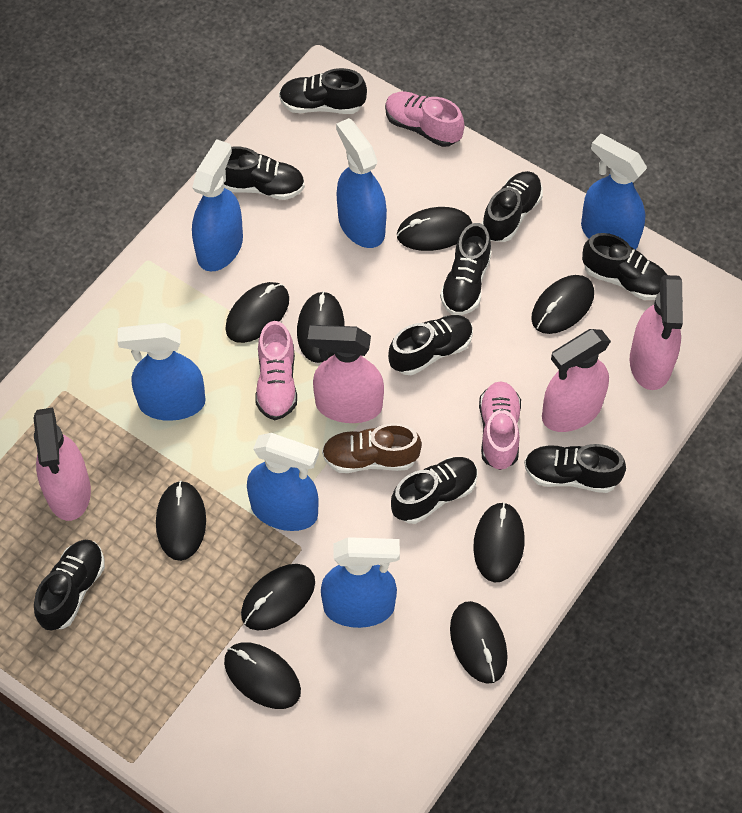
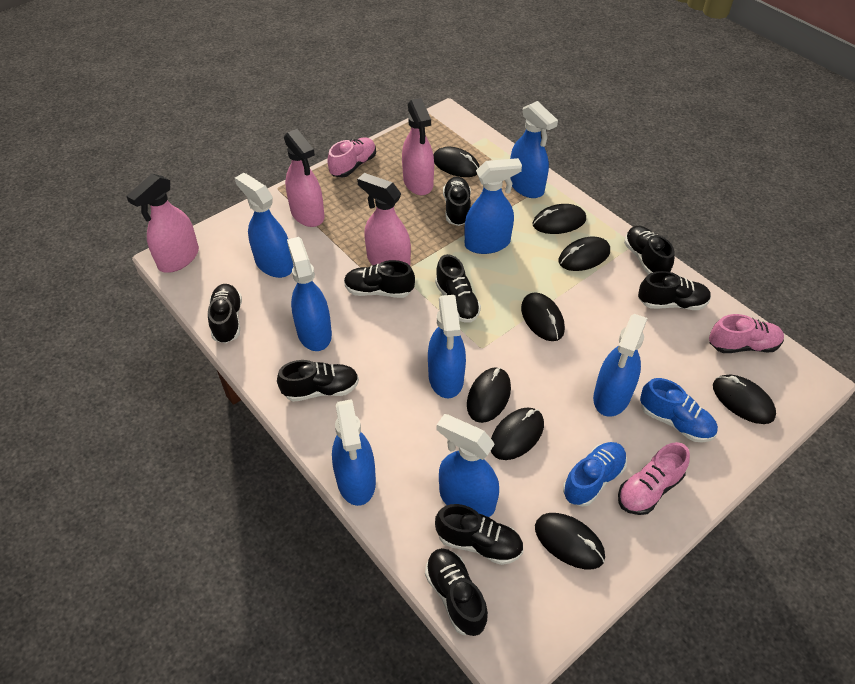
black mouse: [156,481,206,561] [224,642,301,709] [225,282,289,343] [241,564,315,630] [297,291,344,363] [397,207,472,251] [450,601,508,684] [473,502,525,582] [531,275,594,334] = 9 -> [433,147,480,177] [467,367,511,423] [491,407,544,460] [521,292,565,341] [532,204,586,234] [535,513,605,569] [559,236,610,271] [713,374,776,424] = 8
blue shoe: none = 0 -> [563,442,627,507] [640,378,718,442] = 2
blue spray bottle: [117,323,206,421] [192,139,243,271] [247,433,319,531] [321,537,400,628] [336,118,387,248] [581,134,647,250] = 6 -> [235,173,293,278] [287,237,332,351] [332,399,376,506] [428,295,466,398] [437,414,499,517] [465,158,522,254] [510,101,558,198] [593,314,648,417] = 8
brown shoe: [322,423,422,473] = 1 -> none = 0

